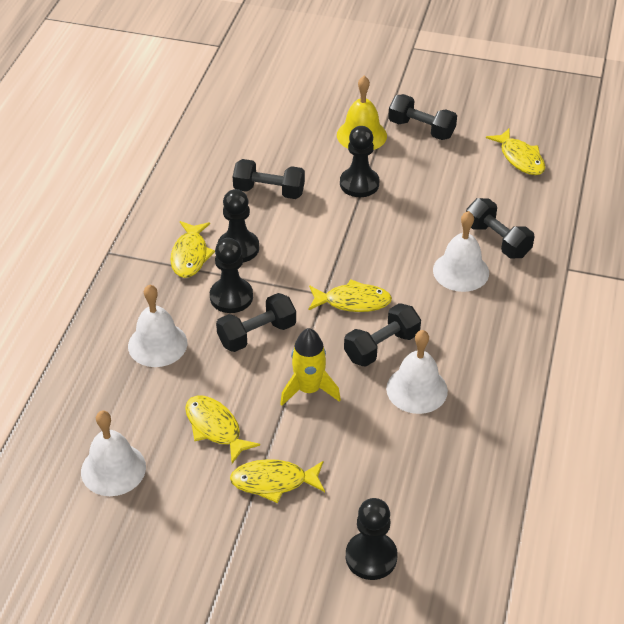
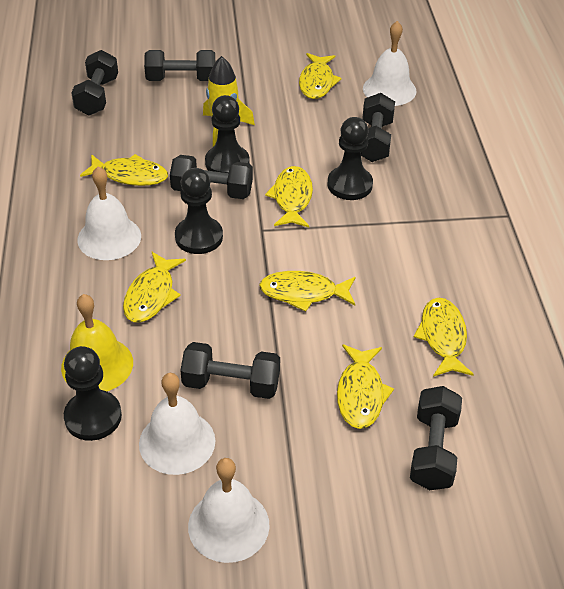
black dumbbell: [216,293,296,352] [233,159,305,199] [344,303,421,367] [388,94,457,140] [466,198,535,258] = 5 -> [71,50,118,116] [144,50,215,81] [170,155,253,199] [180,342,280,399] [361,93,395,162] [410,386,462,490] = 6
yellow fish: [170,221,215,278] [185,395,260,464] [230,459,325,503] [308,279,392,312] [486,129,546,175] = 5 -> [80,154,168,186] [123,252,186,322] [259,271,356,312] [265,166,313,227] [299,53,341,99] [337,344,394,429] [414,298,474,377] = 7

